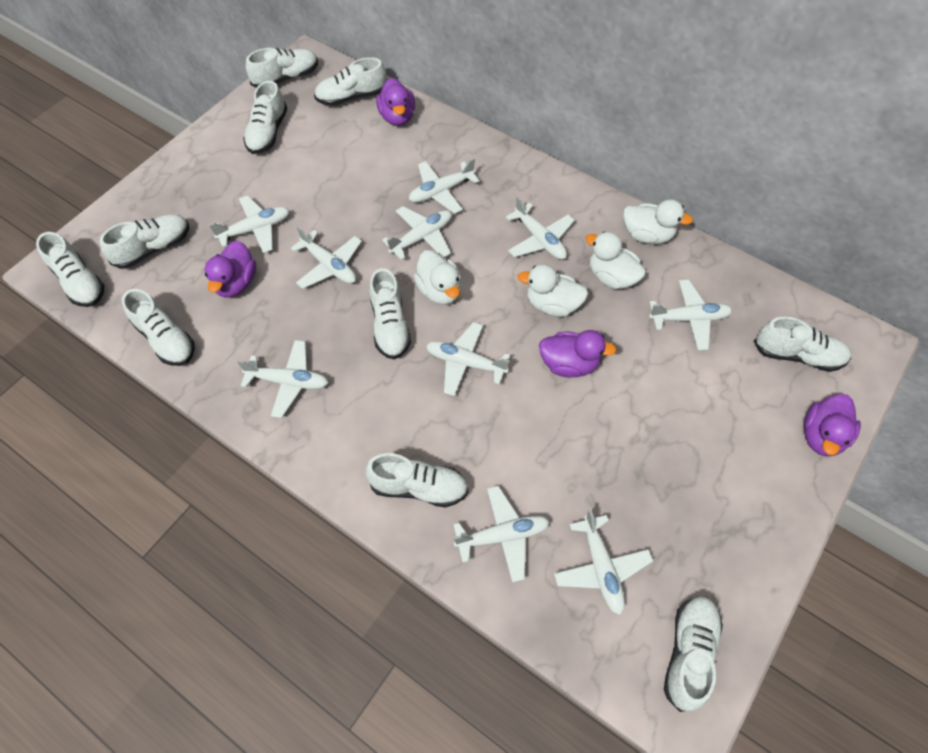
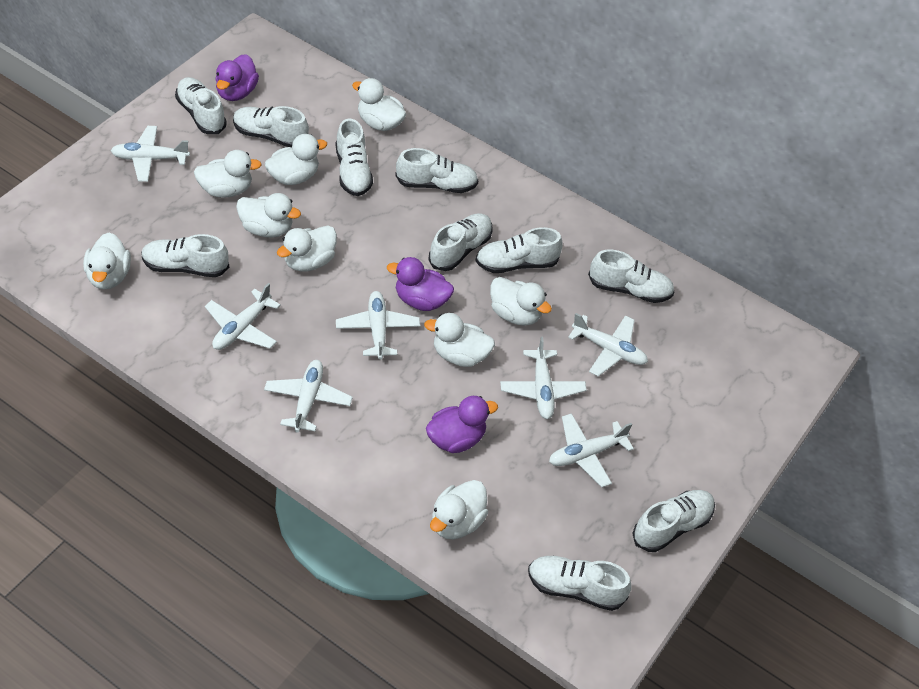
purple duck: [205,240,256,297] [376,78,415,126] [539,330,616,377] [804,394,861,456] = 4 -> [215,54,259,101] [387,257,454,311] [426,396,498,453] = 3
white duck: [413,250,461,305] [518,264,588,317] [585,231,646,289] [623,199,693,244] = 4 -> [83,232,131,289] [194,150,262,198] [236,193,301,237] [265,134,327,185] [277,226,337,272] [352,78,406,131] [424,313,495,367] [430,480,488,539] [490,277,552,326] = 9
white plane: [209,195,290,253] [237,340,328,418] [291,226,362,289] [382,206,452,260] [409,158,480,214] [426,322,510,396] [453,486,550,583] [506,196,575,260] [554,509,653,615] [649,279,732,350] = 10 -> [111,126,190,182] [205,283,281,350] [264,360,353,432] [336,291,420,360] [500,337,587,419] [549,413,634,487] [568,313,648,376] = 7

